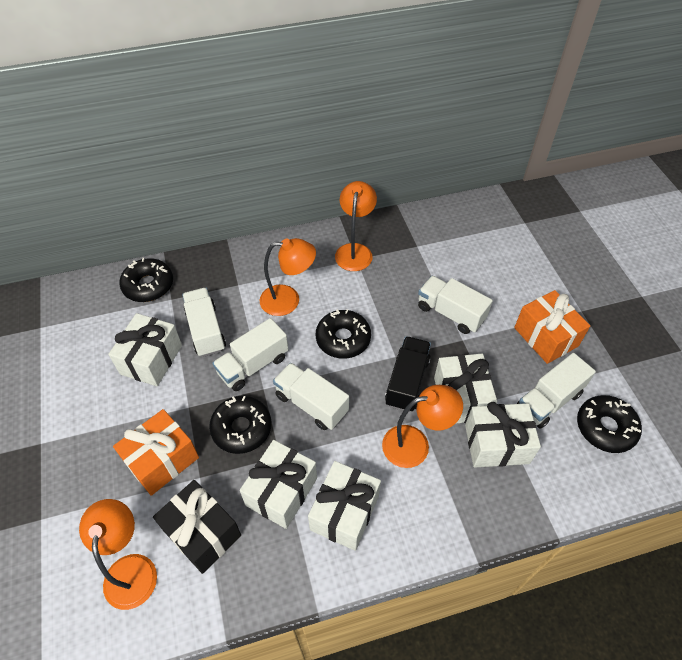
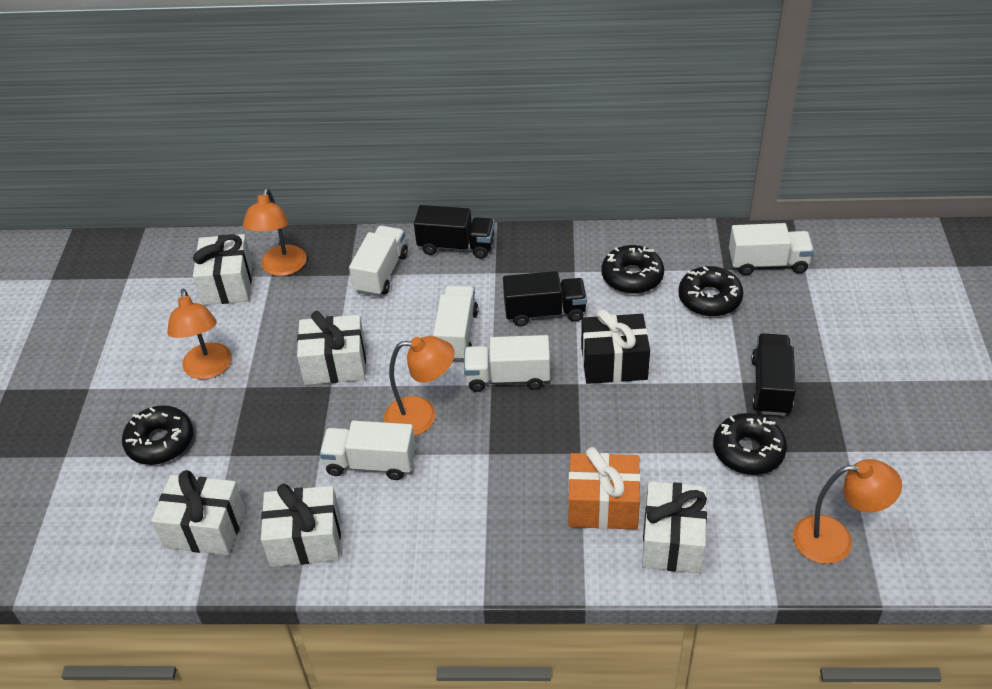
black truck: [385,336,431,411] = 1 -> [414,205,495,259] [503,271,587,327] [751,333,796,416] = 3
orange gift: [113,409,199,496] [514,290,590,364] = 2 -> [568,447,641,529] = 1

